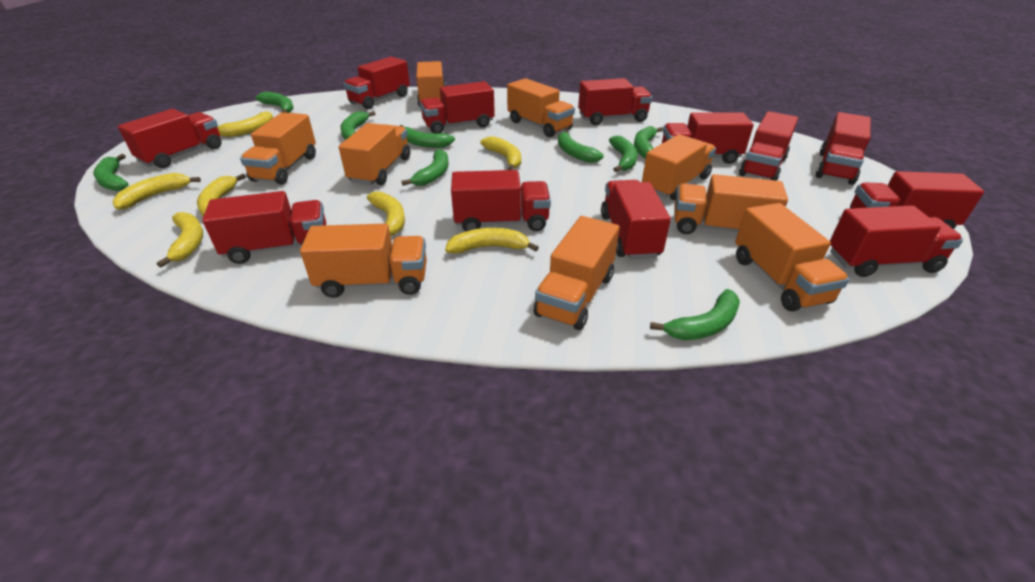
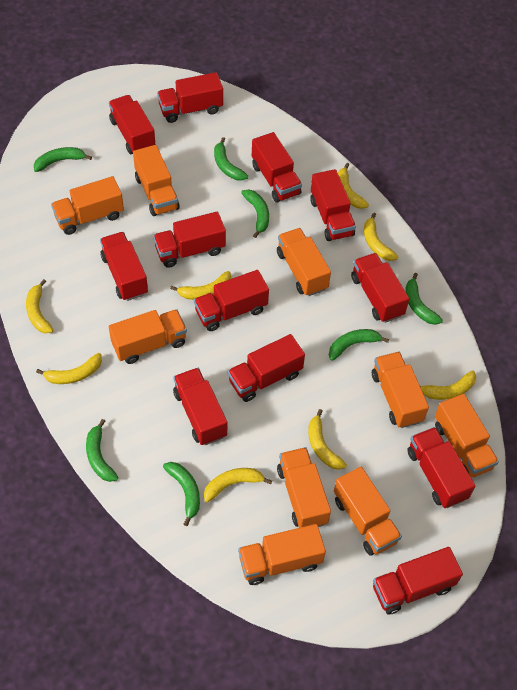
green banana: [93,154,128,191] [255,92,294,113] [340,111,375,139] [400,125,455,148] [402,149,448,186] [558,130,604,163] [609,136,638,172] [634,126,663,158] [650,289,740,340] = 9 -> [34,147,92,172] [86,419,118,482] [163,462,200,526] [214,137,248,181] [241,189,269,238] [329,329,389,361] [405,273,443,325] = 7
yellow banana: [112,173,201,210] [157,212,203,268] [197,174,246,216] [217,111,273,137] [367,191,405,235] [445,228,539,253] [480,136,521,170] = 7 -> [26,279,53,334] [36,353,102,384] [170,271,231,300] [204,468,272,503] [308,409,347,470] [338,163,369,209] [364,213,399,261] [420,370,476,400] = 8

